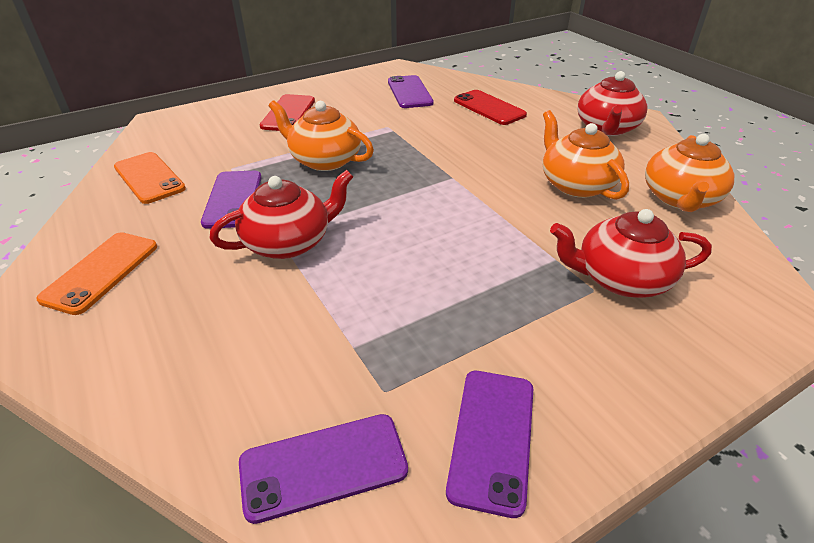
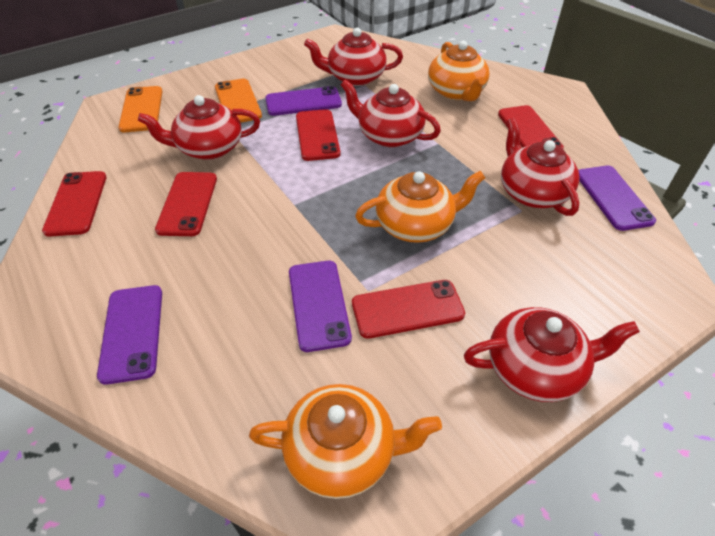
red phone: [260,94,315,131] [454,90,527,125] = 2 -> [42,171,106,237] [155,172,217,236] [296,109,341,161] [352,280,465,339] [498,105,564,149] = 5
red teapot: [210,170,353,259] [550,209,712,298] [577,71,648,136] = 3 -> [138,95,260,160] [304,28,403,86] [341,79,441,147] [464,307,640,402] [501,118,580,216] = 5

